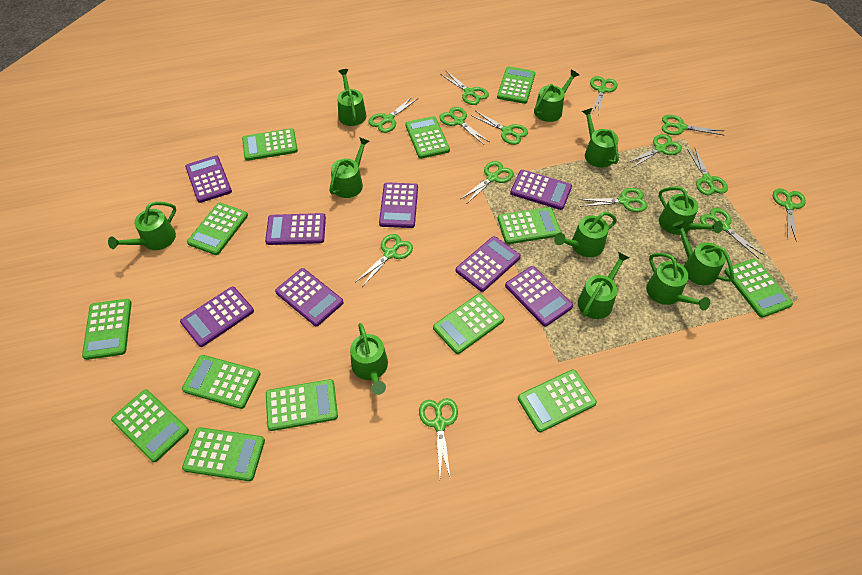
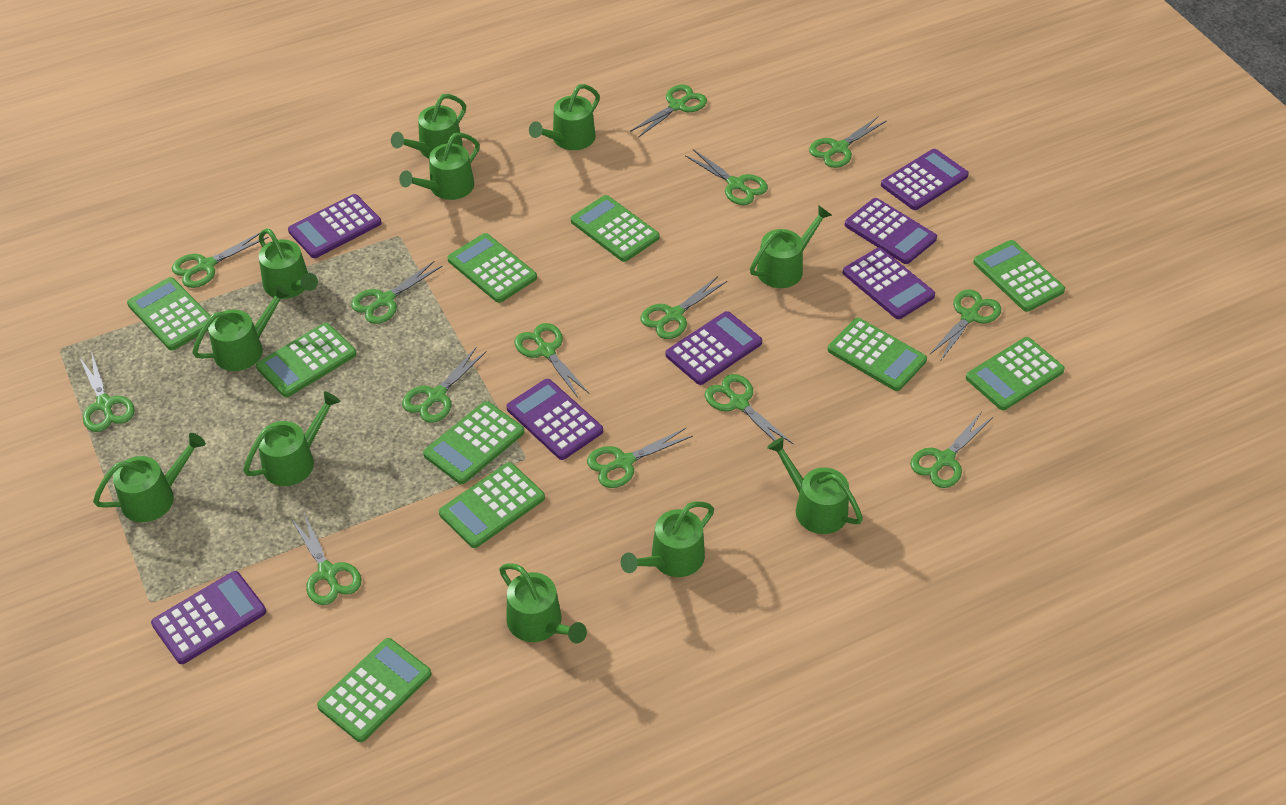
green calculator: [82,299,132,360] [111,389,189,462] [182,355,261,409] [182,427,265,481] [187,203,248,255] [242,128,298,161] [266,379,338,431] [405,116,450,159] [433,294,505,354] [497,66,535,104] [497,207,561,244] [518,369,597,433] [724,259,793,318] = 13 -> [127,277,211,350] [256,323,357,397] [317,638,431,742] [423,401,524,484] [439,462,545,548] [447,233,537,303] [571,195,660,262] [827,318,927,391] [966,337,1065,410] [973,240,1065,312] = 10
purple calculator: [180,286,254,347] [185,155,232,203] [265,213,326,245] [275,268,344,326] [379,182,418,228] [456,236,521,292] [505,266,573,327] [510,170,572,210] = 8 -> [151,571,266,664] [288,194,382,258] [506,379,603,460] [665,311,762,385] [843,248,935,319] [845,198,937,264] [881,149,969,210] = 7

